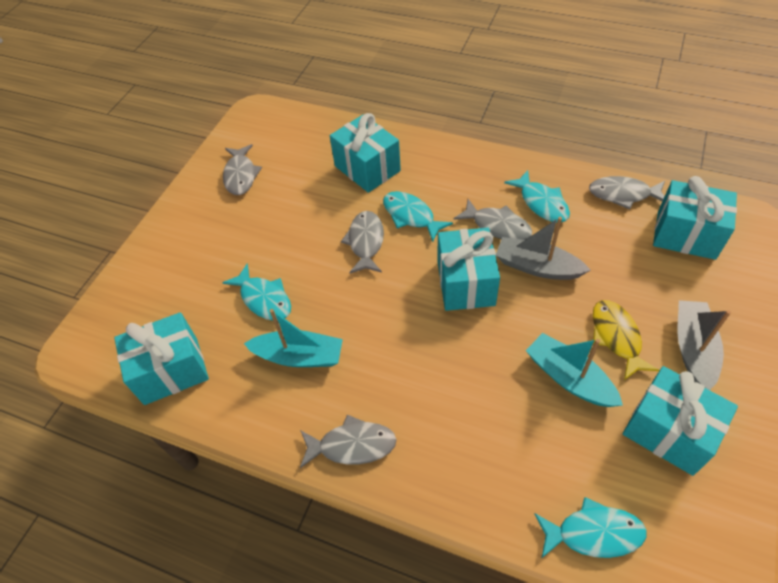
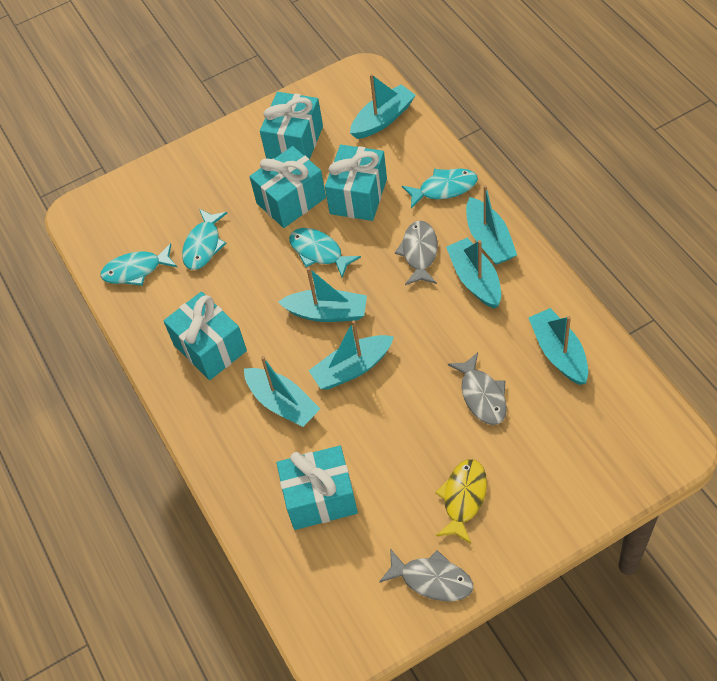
grey boat: [496,217,590,280] [677,300,731,390] = 2 -> none = 0
grey fish: [223,144,262,195] [300,415,397,468] [341,211,384,274] [454,199,532,240] [589,176,665,210] = 5 -> [379,549,473,601] [395,220,438,285] [448,352,507,425] = 3
turquoise boat: [244,309,343,367] [526,333,623,407] = 2 -> [244,356,320,427] [278,267,367,322] [308,320,394,389] [350,74,416,139] [446,238,501,309] [466,185,517,265] [528,308,588,385] = 7

